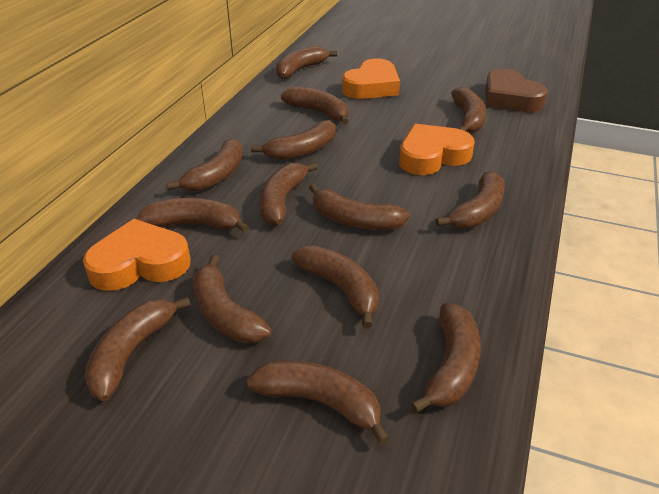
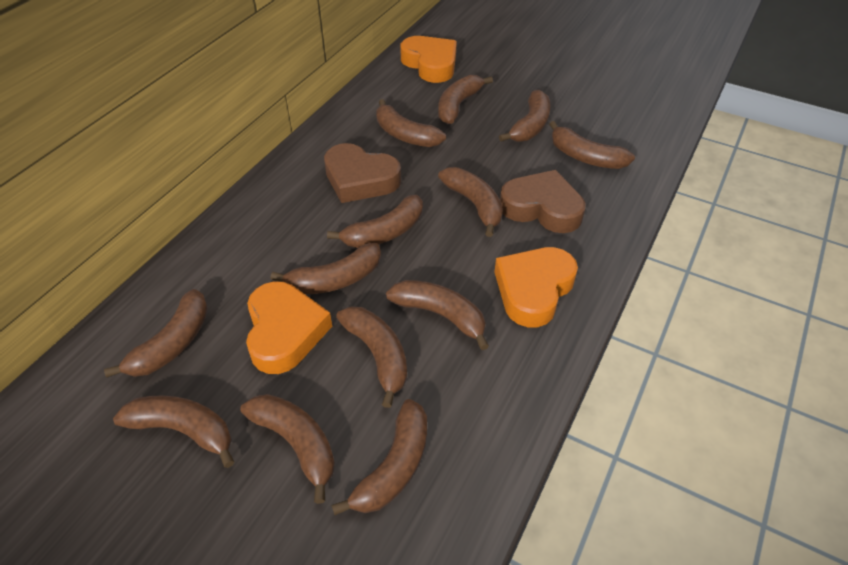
brown banana: [84,297,191,401] [136,198,249,233] [167,138,243,192] [193,255,272,343] [246,360,390,445] [251,120,336,160] [259,162,318,225] [276,46,337,79] [281,86,349,125] [292,245,379,328] [309,184,410,230] [410,303,481,413] [435,171,505,229] [451,87,486,133] = 14 -> [104,289,208,378] [113,395,234,468] [240,394,335,504] [271,243,381,294] [327,195,423,248] [331,399,427,515] [336,307,407,408] [376,99,446,147] [386,280,489,350] [438,75,493,124] [438,167,503,237] [499,90,550,142] [549,121,635,169] = 13
brown heart: [485,69,548,112] = 1 -> [324,143,401,203] [500,170,586,233] = 2

